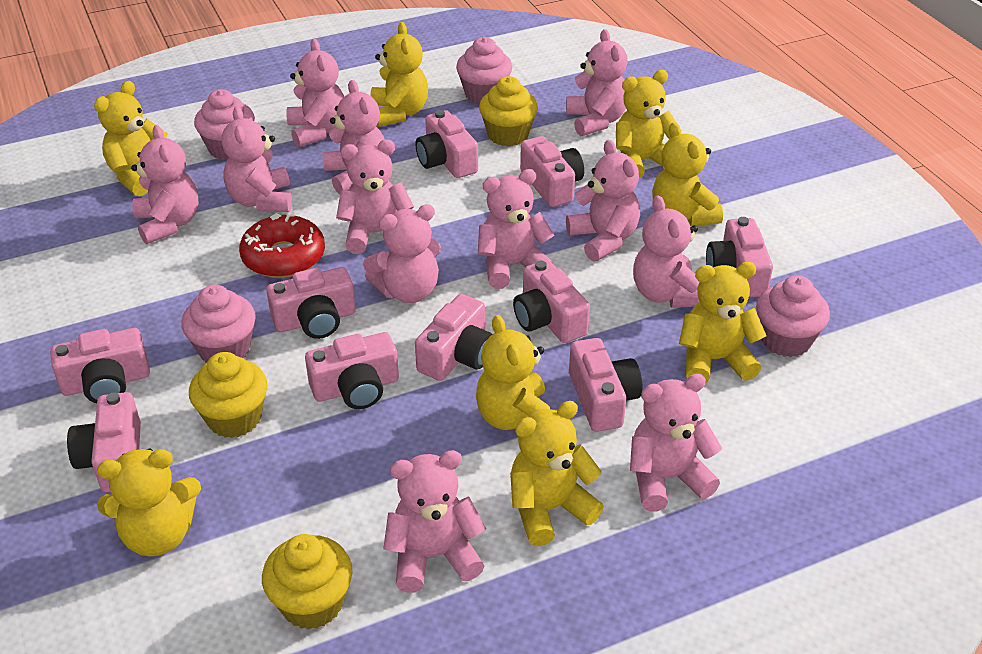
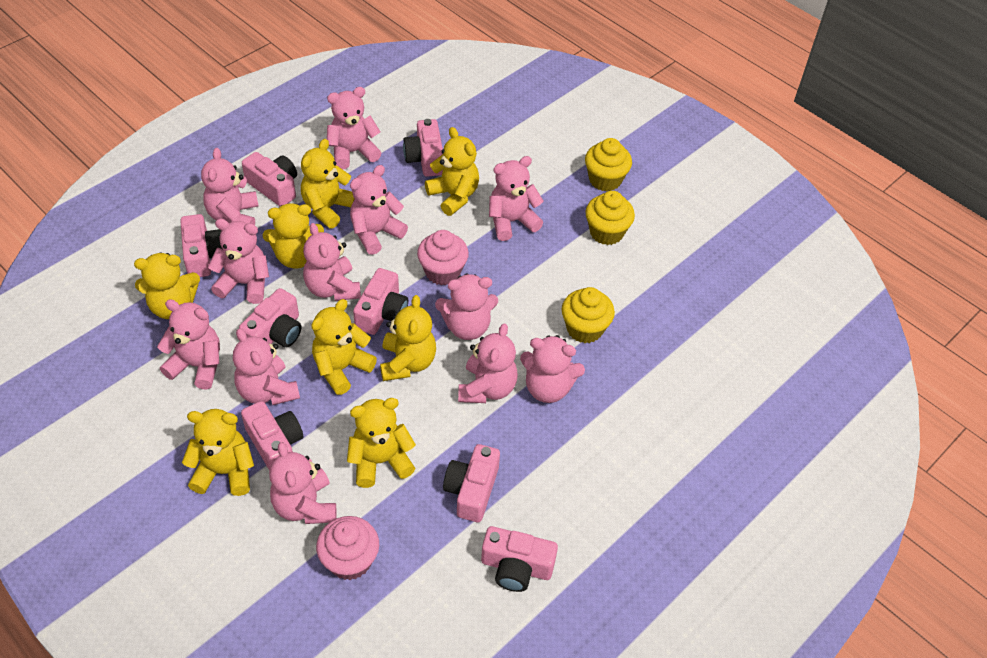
pink camera: [50,328,150,403] [67,392,141,492] [266,267,356,339] [305,332,399,409] [415,294,493,381] [416,110,478,178] [513,260,590,343] [520,136,584,207] [569,338,642,432] [706,217,773,297] = 10 -> [180,214,222,277] [239,288,301,347] [241,401,303,470] [242,152,297,206] [353,268,408,335] [403,119,443,177] [443,444,500,522] [481,526,558,592] = 8
pink cupcake: [181,285,256,363] [194,89,255,160] [456,37,512,104] [756,275,830,357] = 4 -> [316,516,379,580] [417,230,469,285] = 2
red donut: [239,213,325,278] = 1 -> none = 0

